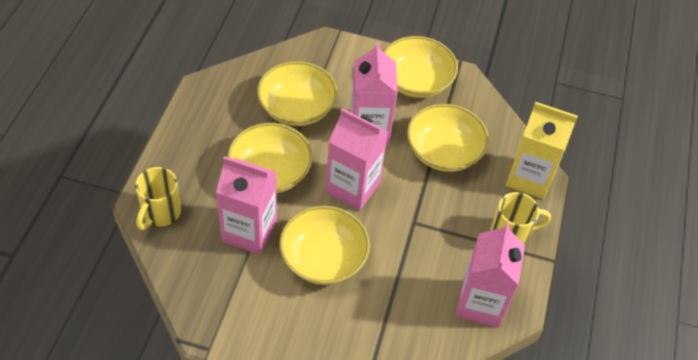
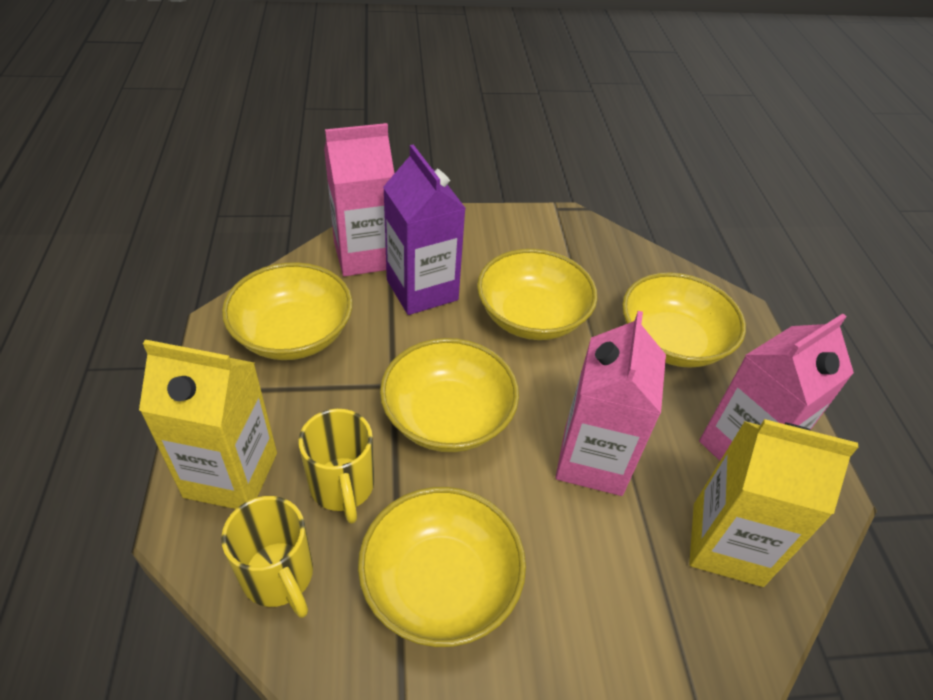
pink carton: [216,156,277,255] [325,108,388,210] [350,42,398,145] [456,222,525,328] = 4 -> [324,123,395,276] [555,311,666,496] [699,313,854,461] = 3
purple carton: none = 0 -> [383,144,466,315] = 1
yellow carton: [506,102,578,199] = 1 -> [139,340,277,509] [689,419,858,587] = 2

